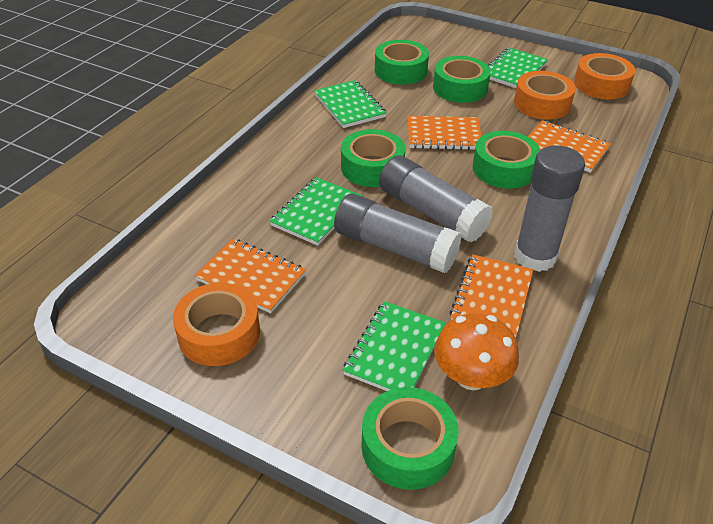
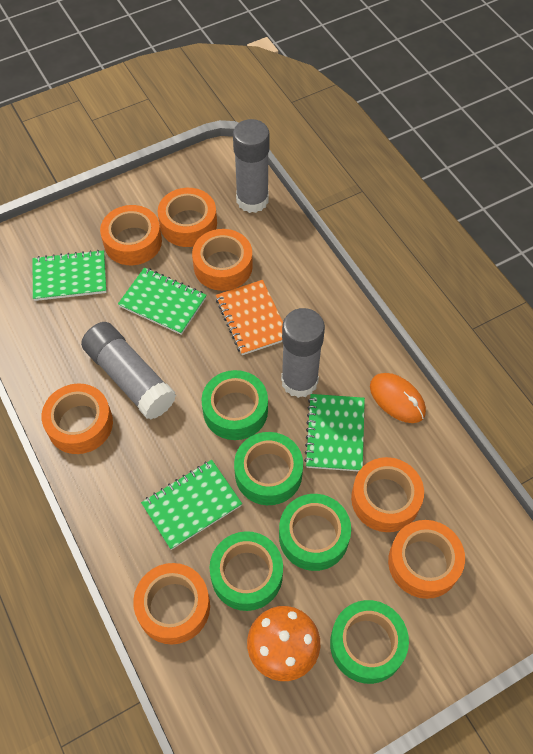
orange mouse: none = 0 -> [370,373,426,423] = 1
orange notebook: [195,239,306,313] [408,116,481,150] [450,254,533,338] [528,120,611,173] = 4 -> [216,280,283,355] = 1
orange tape: [173,283,260,366] [514,71,576,120] [574,53,635,100] = 3 -> [42,383,113,454] [100,205,162,265] [133,563,210,645] [158,188,217,247] [192,229,253,291] [351,457,424,532] [388,520,465,599] = 7

